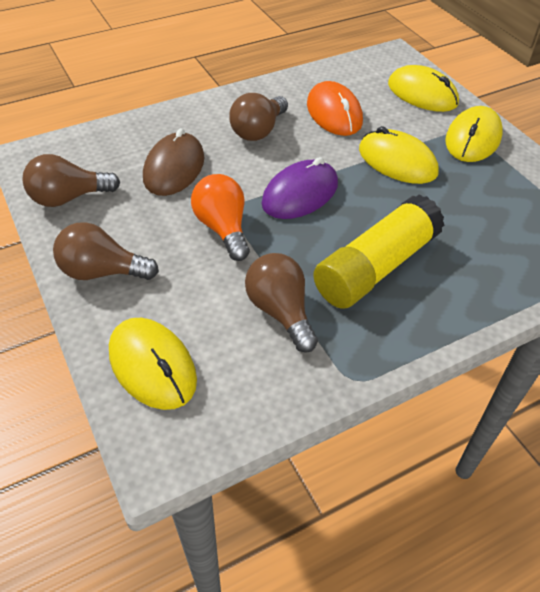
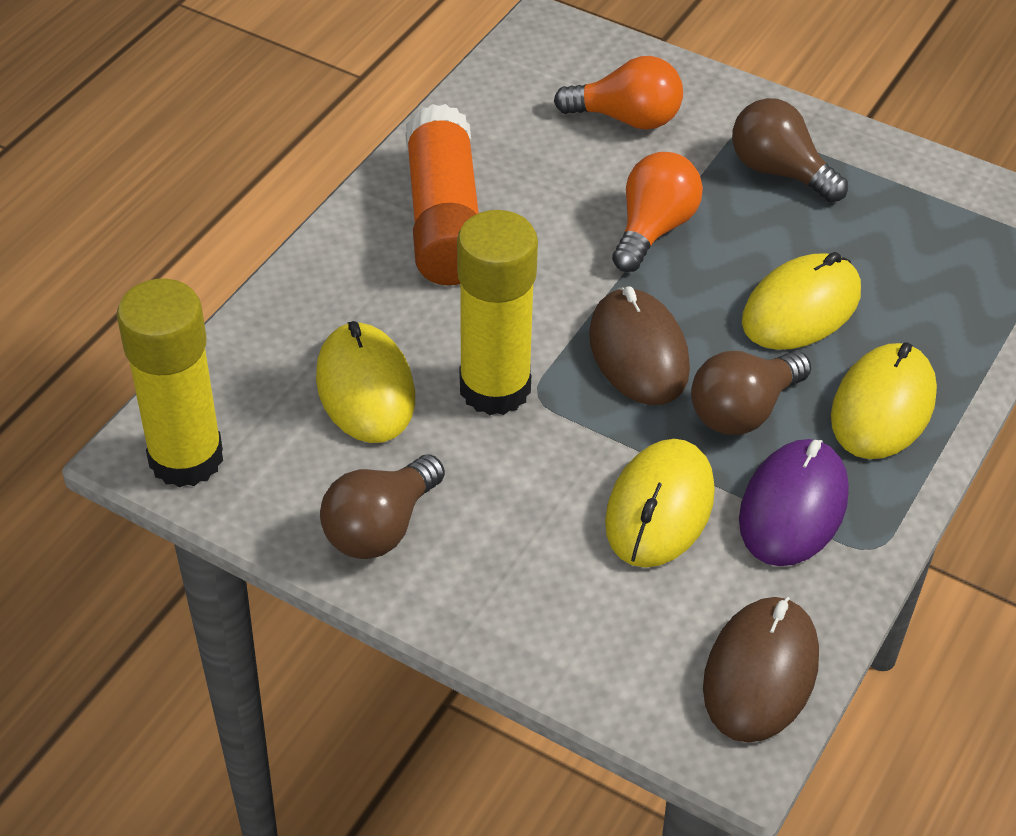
brown light bulb: [22,154,120,207] [53,222,159,280] [229,93,288,141] [245,253,318,353] = 4 -> [320,454,445,559] [691,351,811,435] [732,98,848,203] = 3
brown mouse: [143,128,205,196] = 1 -> [589,286,690,405] [703,597,819,743] = 2
orange glue stick: none = 0 -> [405,104,479,285] = 1
orange light bulb: [191,174,250,261] = 1 -> [554,56,683,130] [612,152,703,272] = 2
orange mouse: [307,81,363,136] = 1 -> none = 0
yellow glue stick: [313,194,444,309] = 1 -> [117,279,223,488] [457,210,538,415] = 2

